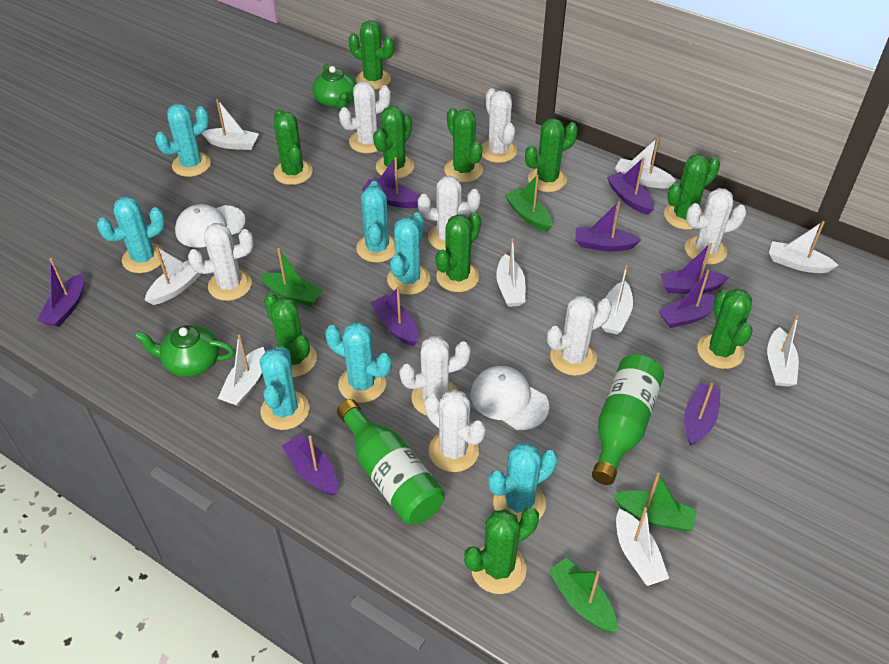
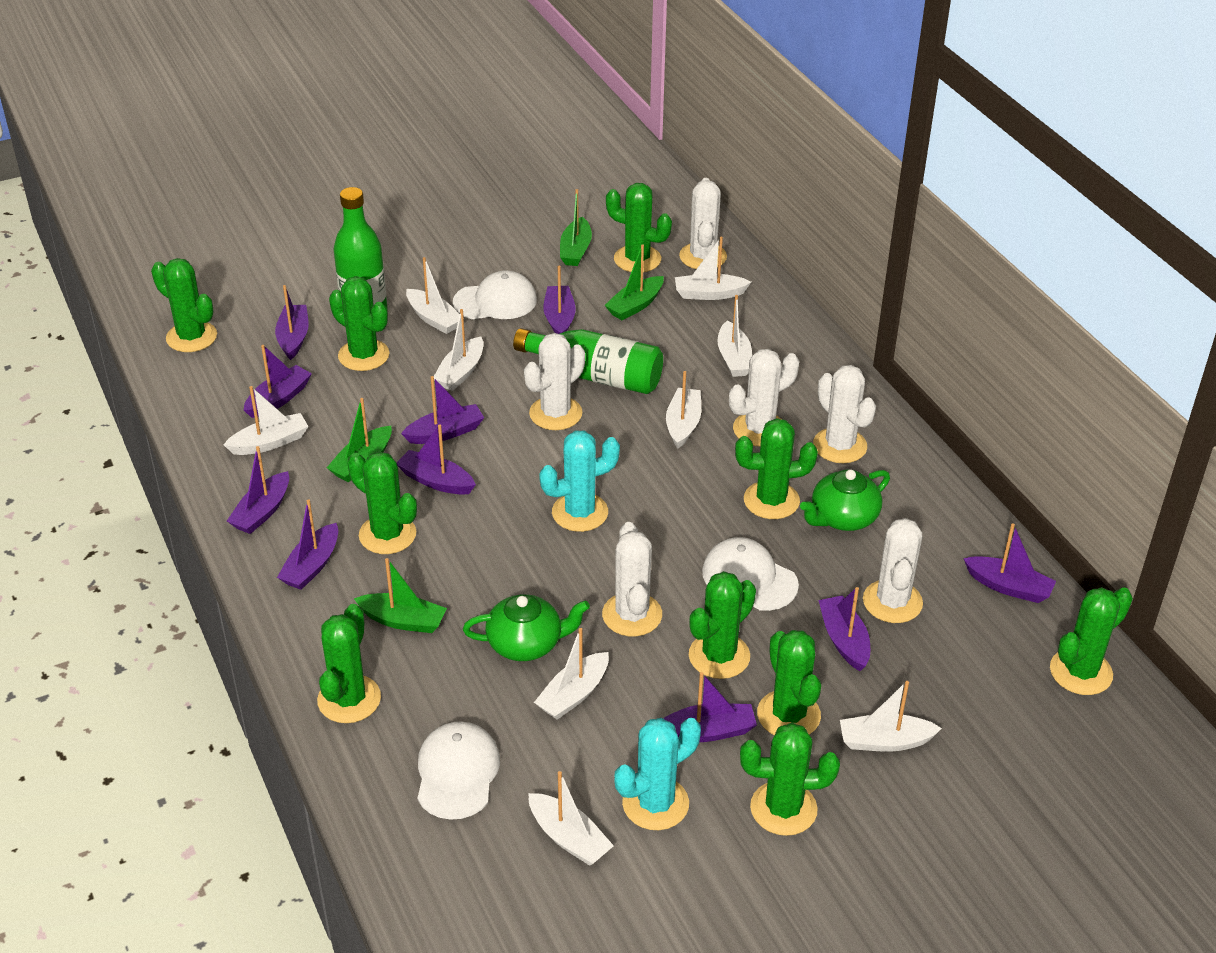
purple boat: [37,258,84,327] [282,434,338,496] [362,157,420,208] [370,287,418,346] [575,201,641,251] [607,158,654,215] [659,270,716,328] [661,243,730,294] [684,383,721,446] = 9 -> [227,446,289,534] [244,345,312,418] [275,285,309,360] [277,499,338,590] [397,425,476,495] [401,376,484,444] [543,266,576,334] [663,672,757,742] [818,587,870,671] [963,523,1056,603] = 10
turquoise cactus: [97,196,165,273] [155,104,211,177] [260,347,309,430] [325,322,392,403] [356,181,396,263] [387,212,430,295] [488,443,557,522] = 7 -> [539,430,620,532] [615,718,701,830] = 2
white cactus: [188,223,254,301] [339,81,391,153] [399,336,471,416] [418,175,481,251] [424,389,486,472] [481,88,517,163] [547,295,612,376] [685,188,747,265] = 8 -> [524,333,585,430] [602,522,662,636] [679,178,727,269] [729,349,799,446] [813,365,876,463] [863,518,923,623] = 6
white cap: [175,204,246,248] [471,366,549,430] = 2 -> [417,722,500,820] [453,270,537,319] [702,537,799,611] = 3

